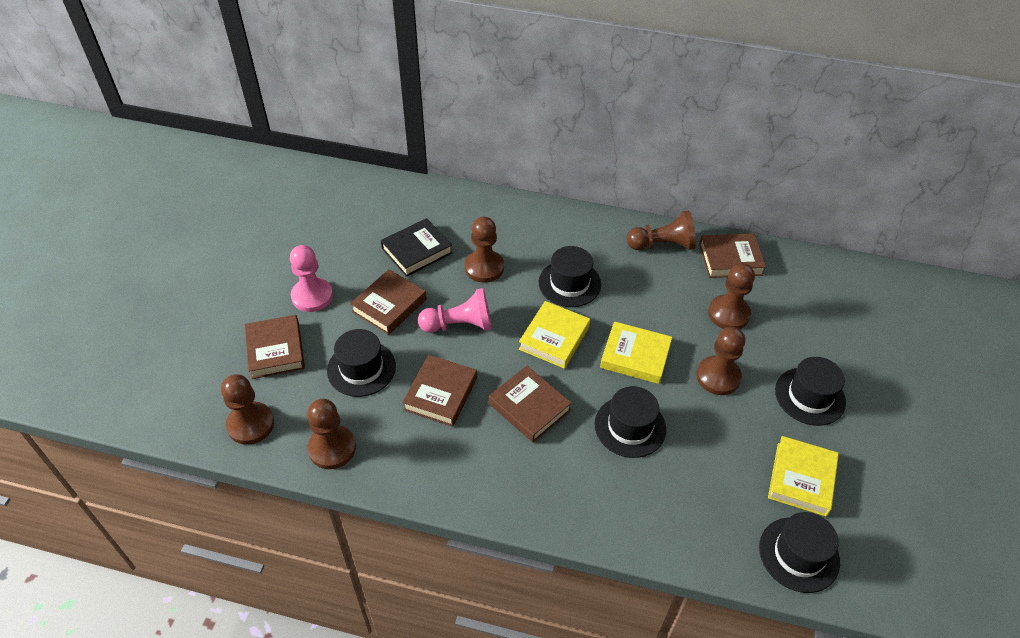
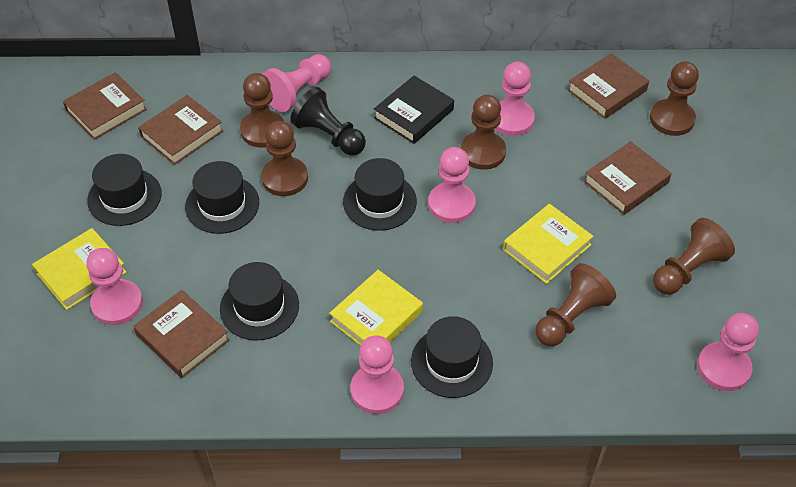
black pawn: none = 0 -> [290,87,366,155] = 1
pink pawn: [290,245,333,312] [418,288,492,333] = 2 -> [86,248,143,325] [262,54,331,112] [351,336,404,414] [428,147,476,223] [495,62,535,136] [697,313,759,391] = 6

